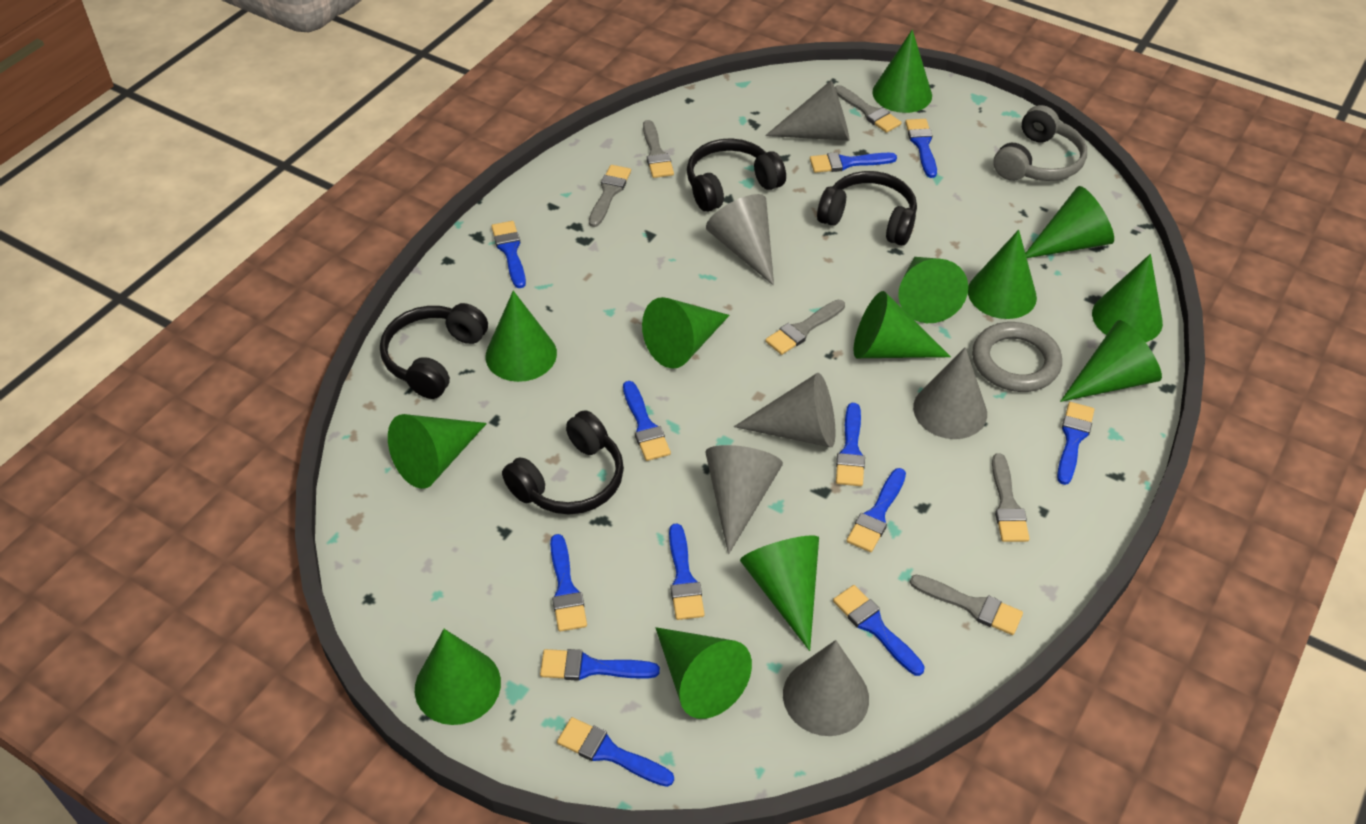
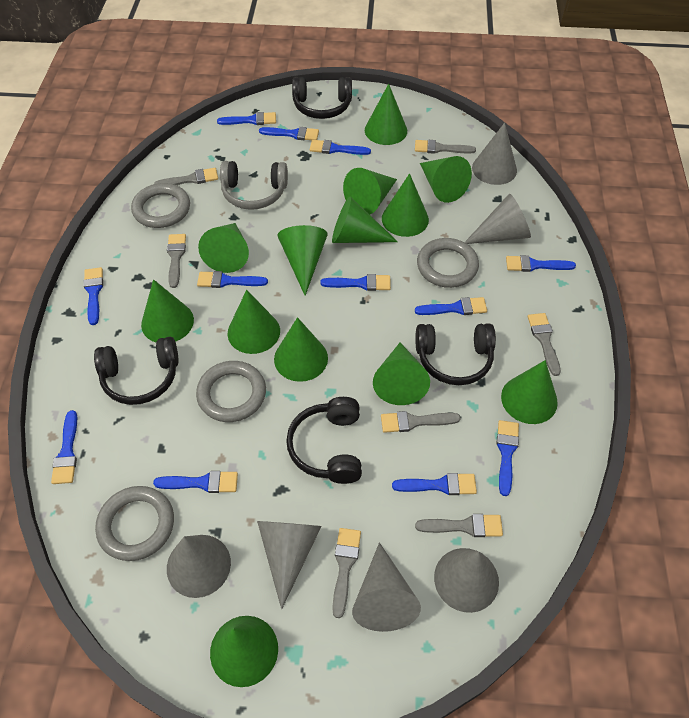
grey brush: [589,165,631,227] [643,120,674,178] [765,300,845,355] [835,85,901,133] [910,575,1023,635] [992,453,1030,542] = 6 -> [154,168,218,185] [167,234,186,288] [332,528,361,618] [381,411,461,433] [415,140,476,154] [415,514,503,537] [528,313,561,376] = 7
grey ring: [972,322,1062,392] = 1 -> [95,486,174,561] [131,183,190,228] [196,361,266,422] [417,238,479,288] = 4

